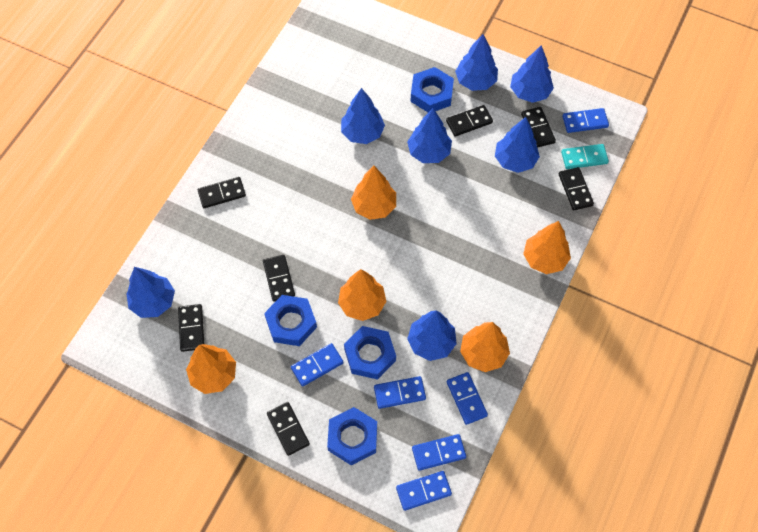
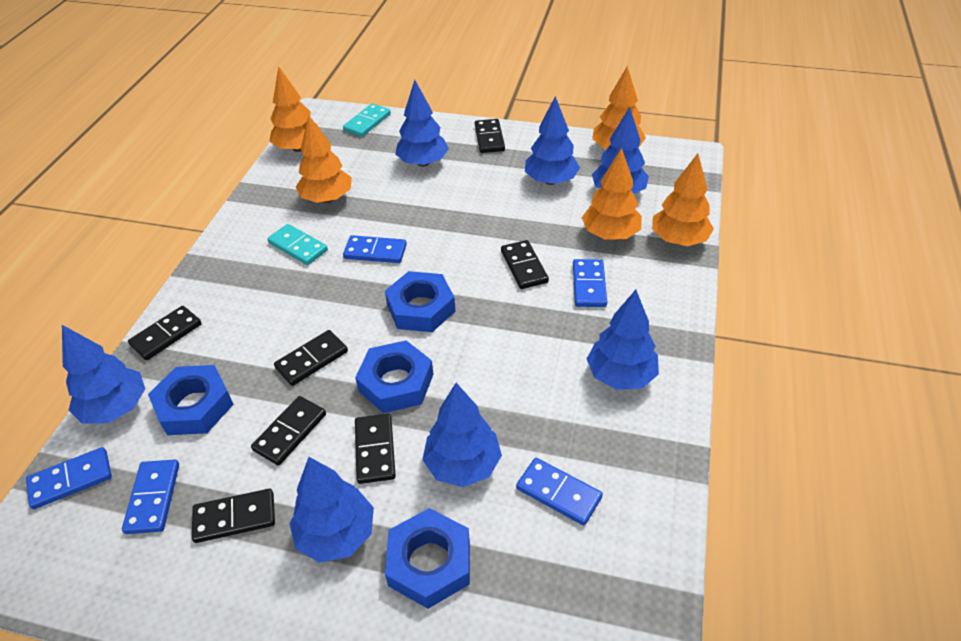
blue domino: [291,343,344,387] [374,376,426,409] [396,471,452,511] [412,434,466,471] [447,372,488,425] [562,108,609,133] = 6 -> [26,447,112,509] [122,460,179,534] [343,235,407,263] [516,458,603,526] [573,259,607,307] = 5
turquoise domino: [561,144,609,169] = 1 -> [267,224,328,265] [343,103,391,137] = 2

